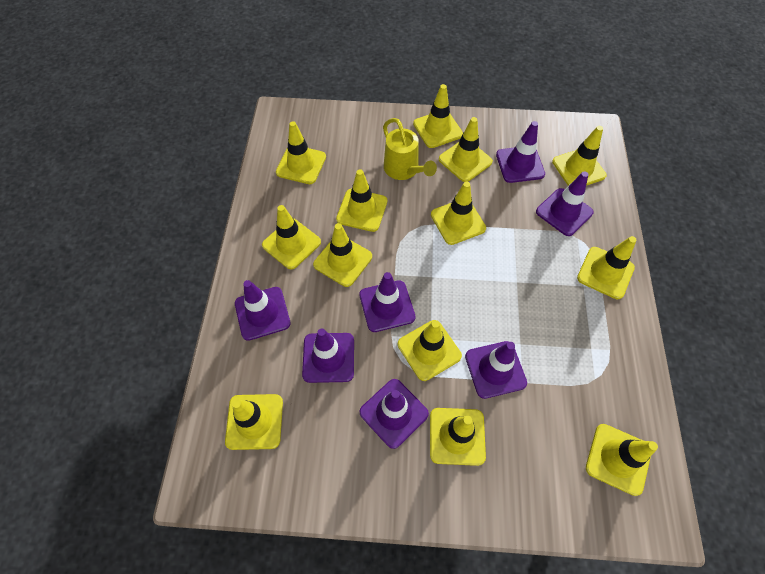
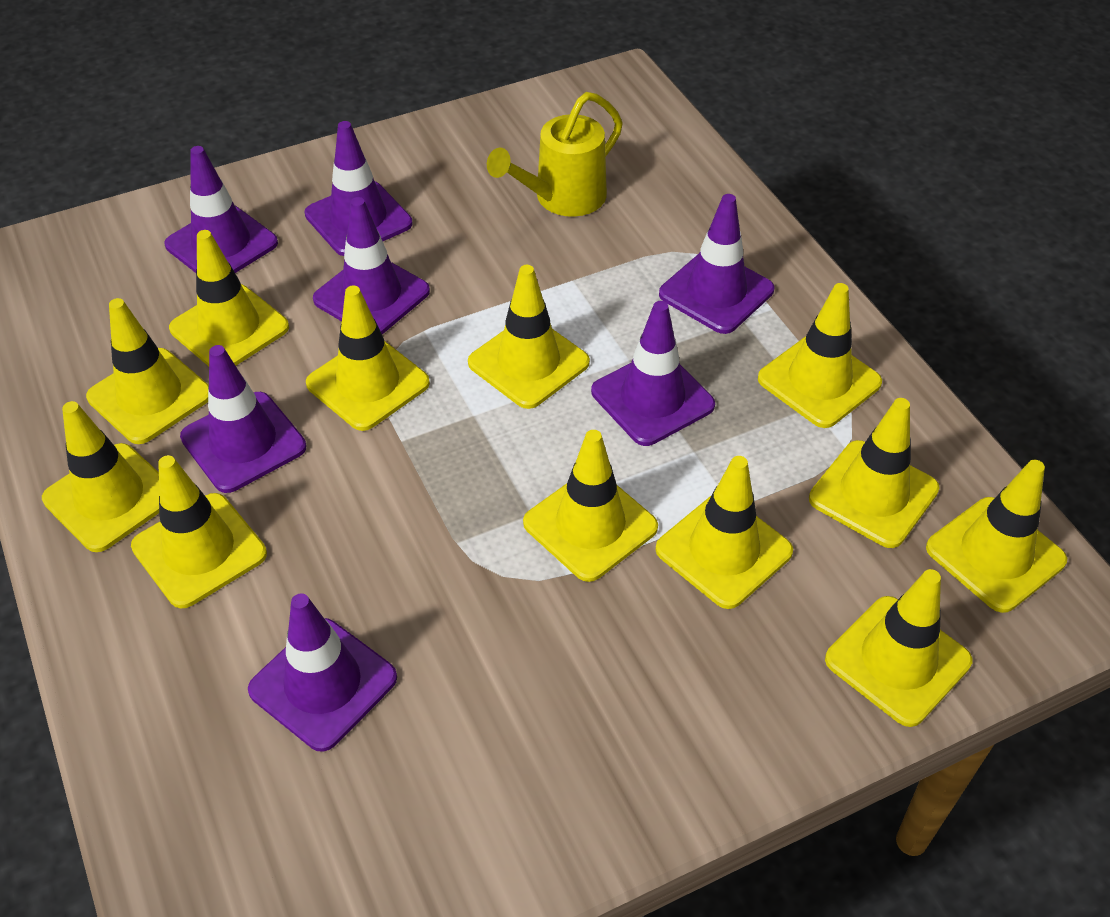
yellow traffic cone: [225,394,283,450] [262,205,321,270] [276,121,326,184] [313,223,372,287] [336,169,387,232] [398,320,462,381] [413,84,463,148] [430,408,486,466] [431,182,486,245] [439,117,493,182] [552,126,607,186] [577,236,636,299] [586,424,658,496] = 13 -> [42,401,160,552] [86,298,209,444] [131,455,267,609] [169,230,289,366] [306,285,430,431] [468,265,590,409] [523,430,658,582] [655,456,793,609] [758,283,882,428] [809,398,940,548] [825,569,972,727] [926,460,1067,613] = 12

